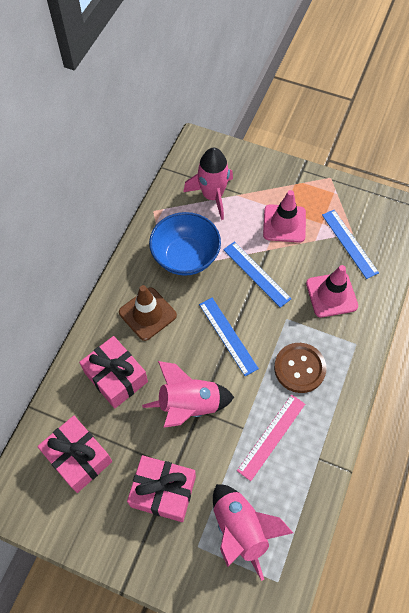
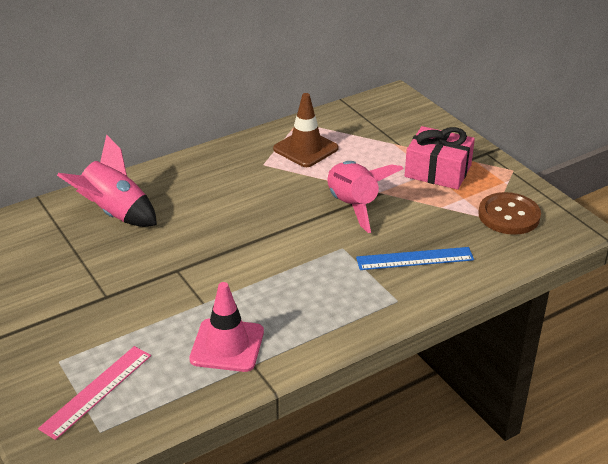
blue bowl: [149,212,221,276] = 1 -> none = 0
blue ruler: [199,298,259,376] [223,242,291,308] [322,210,379,279] = 3 -> [356,247,474,270] = 1
pink gift: [37,416,112,493] [79,336,148,409] [127,455,196,522] = 3 -> [405,126,475,190] = 1
pink rocket: [142,361,234,428] [184,148,233,220] [213,484,293,581] = 3 -> [57,134,157,227] [327,161,403,233] = 2
pink traffic cone: [263,190,306,243] [306,265,358,317] = 2 -> [189,282,264,372] = 1

